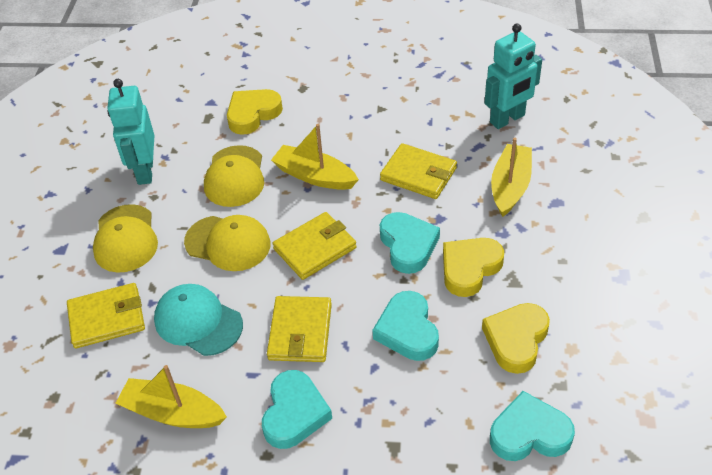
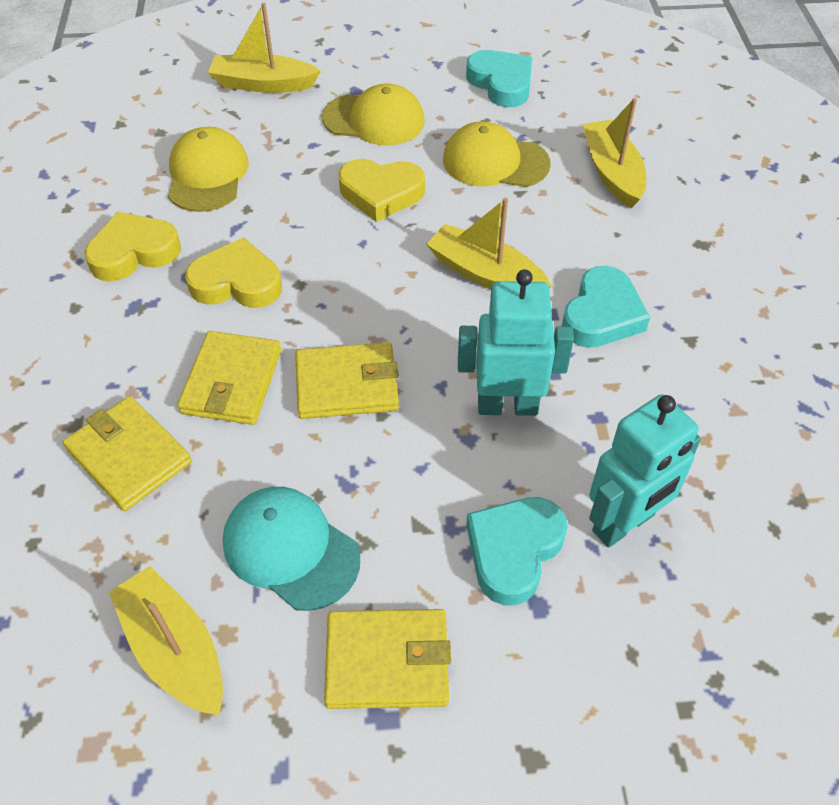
turquoise heart: [262,370,332,449] [373,291,439,361] [380,212,440,274] [490,391,575,461] = 4 -> [466,50,532,107] [466,497,568,605] [562,266,650,348] = 3
yellow boat: [115,365,227,428] [271,124,359,190] [491,138,532,217] = 3 -> [109,566,223,715] [208,3,321,93] [426,198,552,289] [583,98,646,208] = 4

